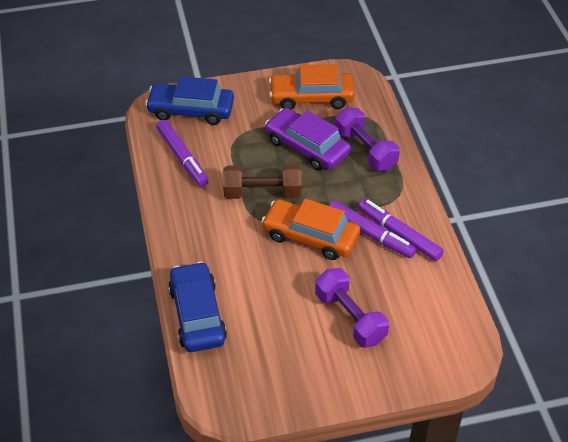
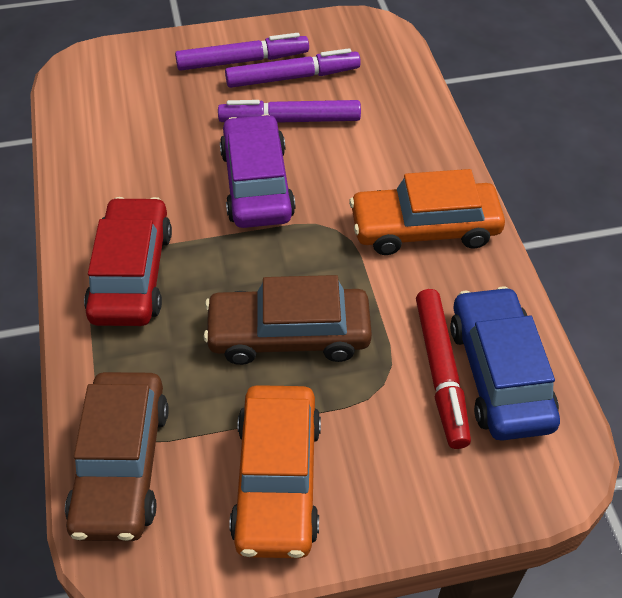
blue car: [145,76,234,125] [168,261,227,352] = 2 -> [450,286,560,441] = 1
brown car: none = 0 -> [65,372,169,541] [203,275,372,365] = 2
brown dumbbell: [223,164,301,199] = 1 -> none = 0
purple dumbbell: [315,268,389,348] [335,107,400,171] = 2 -> none = 0
red car: none = 0 -> [84,197,172,326] = 1
red marker: none = 0 -> [416,289,471,449] = 1

